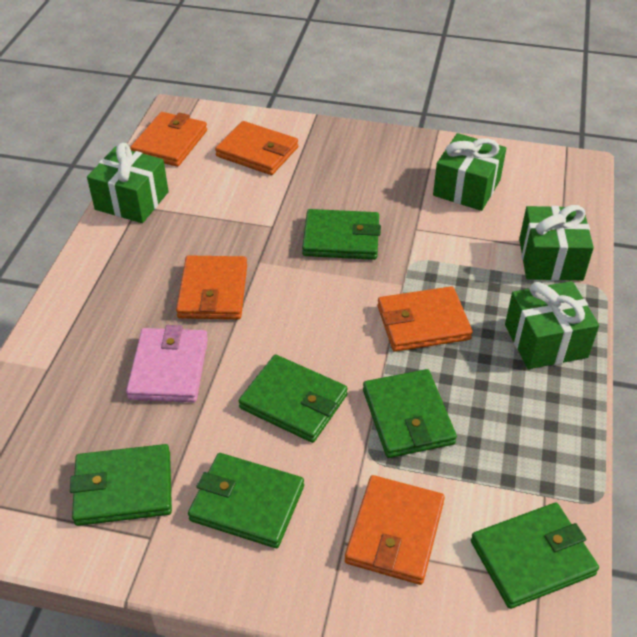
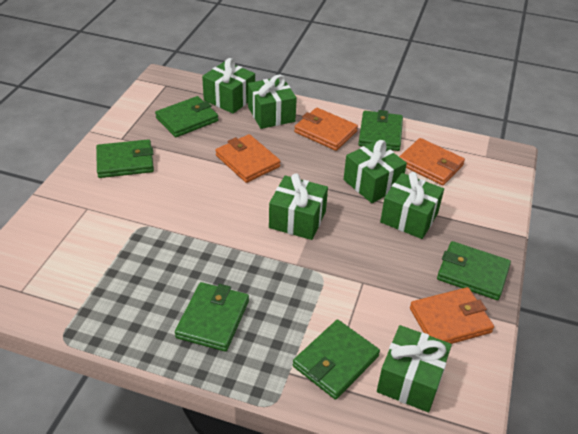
green gift: [87,143,169,223] [433,133,506,211] [505,281,599,369] [519,205,594,281] = 4 -> [202,58,255,114] [248,74,297,129] [269,173,328,240] [343,140,407,203] [377,325,452,412] [380,172,444,239] = 6
orange wallet: [130,112,207,167] [176,255,247,319] [215,121,298,175] [345,475,445,585] [377,286,473,352] = 5 -> [215,134,281,183] [294,108,358,151] [399,138,465,185] [410,287,494,344] = 4
pink wallet: [126,325,208,402] = 1 -> none = 0

